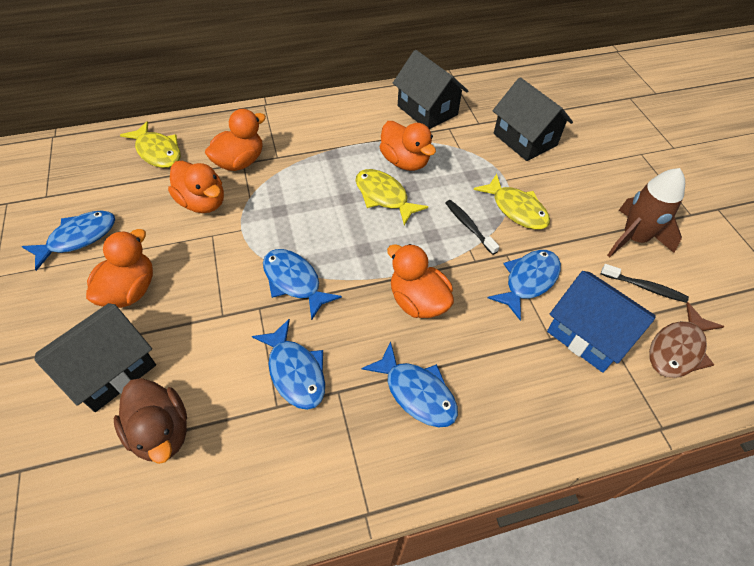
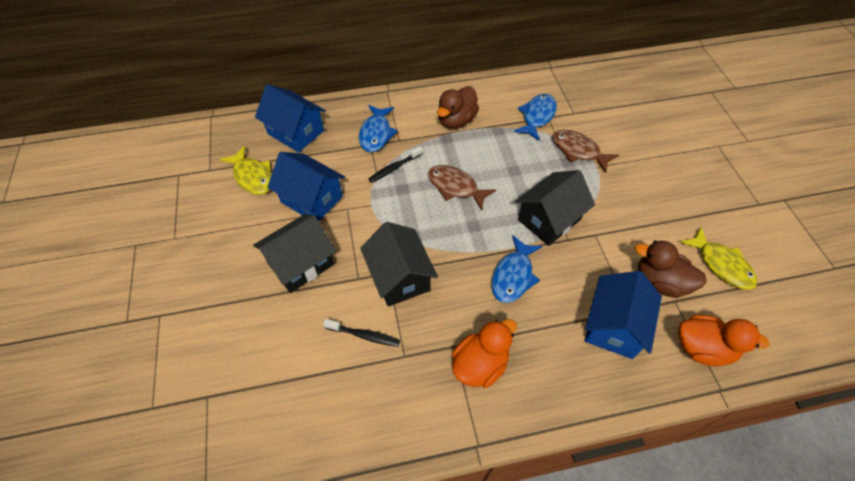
blue fish: [22,210,115,271] [252,319,325,410] [263,249,342,320] [361,341,458,428] [488,250,561,320] = 5 -> [359,105,397,152] [491,235,542,303] [514,94,557,140] = 3
blue house: [547,271,656,373] = 1 -> [255,84,326,153] [267,152,345,221] [585,271,662,359] = 3
brown duck: [114,378,187,464] = 1 -> [437,86,479,128] [635,240,707,298] = 2
brown fish: [649,302,725,378] = 1 -> [428,165,496,210] [552,130,619,173] = 2
brown rocket: [607,168,685,258] = 1 -> none = 0
orange duck: [86,229,153,308] [168,161,224,213] [205,109,266,171] [380,121,436,171] [387,244,454,318] = 5 -> [452,319,517,388] [678,315,770,366] = 2
yellow fish: [120,121,181,168] [356,169,428,225] [474,174,550,230] = 3 -> [220,146,271,194] [680,227,757,290] = 2

